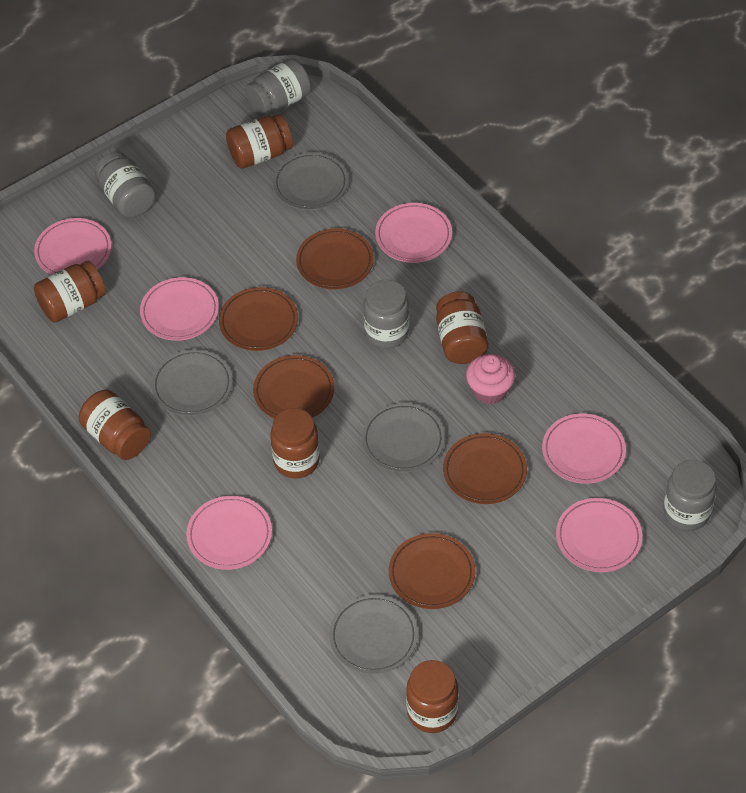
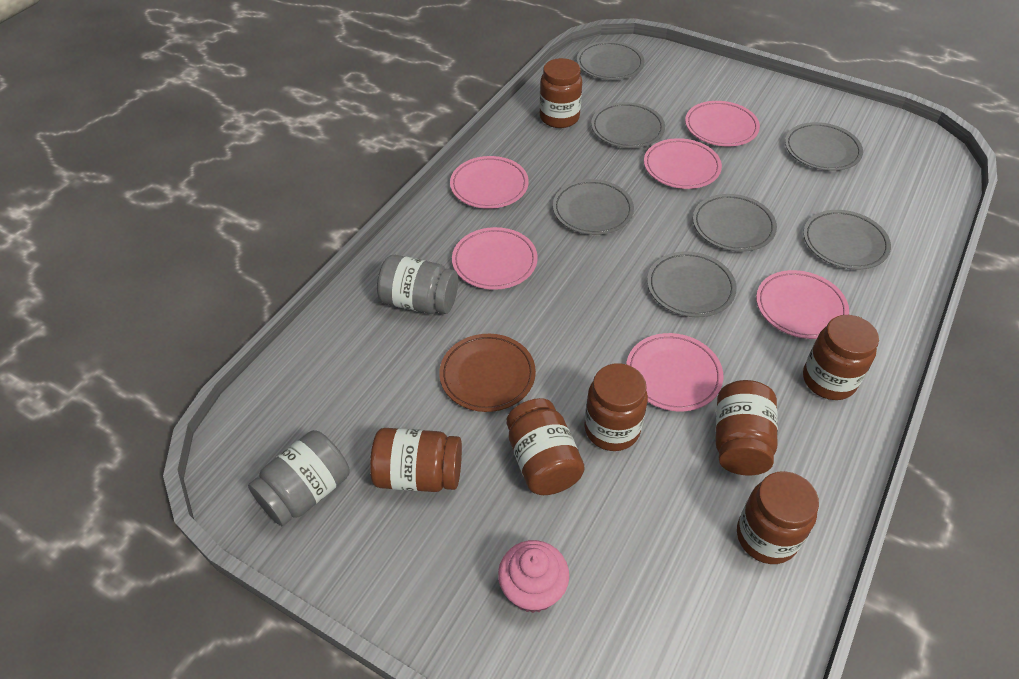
brown jar: [34,261,106,323] [79,390,151,460] [226,114,293,169] [270,408,320,478] [406,660,459,733] [436,291,488,364] = 6 -> [370,428,462,492] [506,398,585,495] [540,58,582,128] [584,363,648,451] [716,380,778,475] [737,471,819,564] [803,315,879,400] = 7
brown plate: [219,287,298,351] [253,355,335,419] [296,228,374,290] [389,533,475,609] [443,433,527,504] = 5 -> [439,334,536,412] = 1
grey jar: [95,152,156,218] [245,58,311,117] [363,280,409,349] [663,460,717,531] = 4 -> [248,430,350,526] [377,255,458,314] = 2
grey plate: [152,349,233,416] [273,152,348,210] [329,595,418,674] [362,403,445,472] = 4 -> [553,179,634,235] [577,41,645,80] [591,102,665,148] [647,251,737,317] [693,194,777,252] [785,122,863,171] [803,210,891,270] = 7

